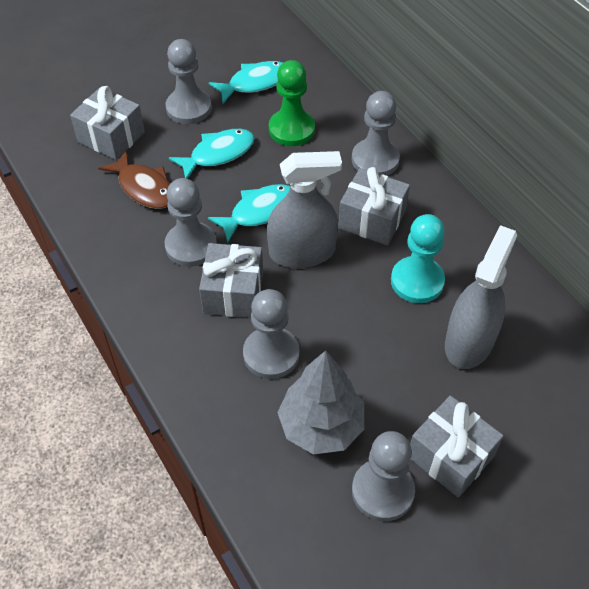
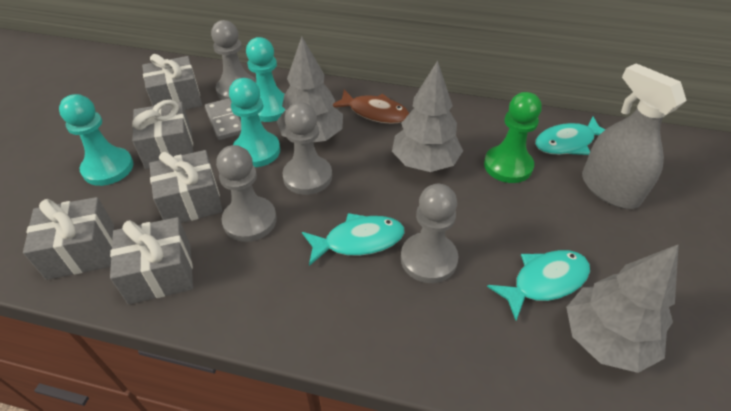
grey domino: none = 0 -> [205,98,241,140] = 1
grey gift: [70,86,145,160] [199,243,263,318] [338,167,410,246] [410,395,503,497] = 4 -> [23,197,114,280] [110,217,193,304] [132,100,193,169] [142,54,202,110] [149,150,223,223] = 5
grey pawn: [165,178,217,267] [166,39,212,124] [243,289,300,379] [352,91,400,176] [352,431,415,521] = 5 -> [211,20,256,100] [216,145,277,242] [282,102,332,195] [401,184,458,283] = 4
grey spray bottle: [267,151,342,268] [445,225,517,369] = 2 -> [582,63,687,209] = 1
grey tree: [277,350,364,454] = 1 -> [276,37,343,142] [392,60,463,172] [566,244,679,373] = 3
turquoise pawn: [391,214,445,303] = 1 -> [59,94,134,186] [229,78,280,167] [246,37,286,122] = 3

